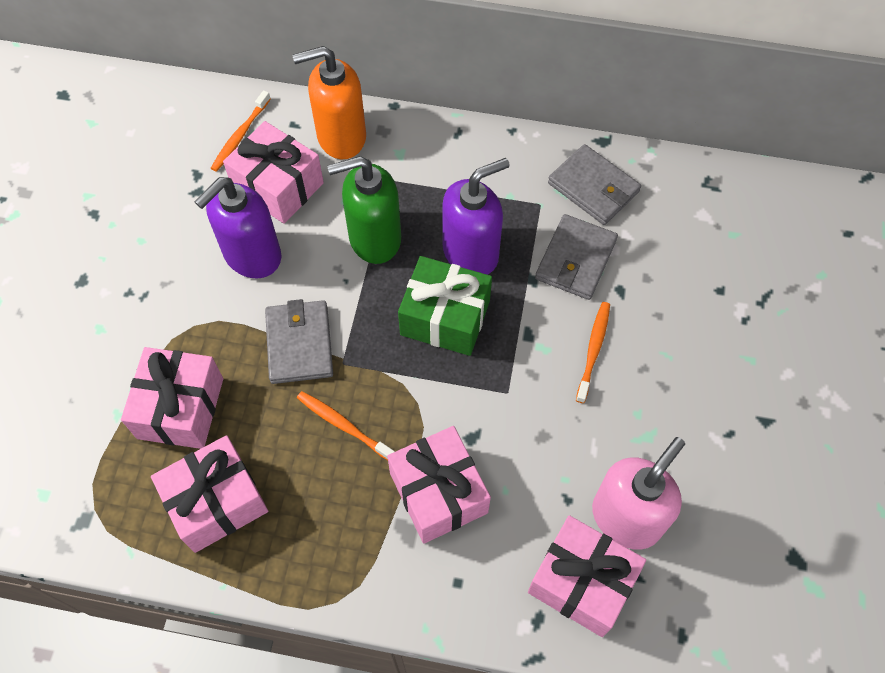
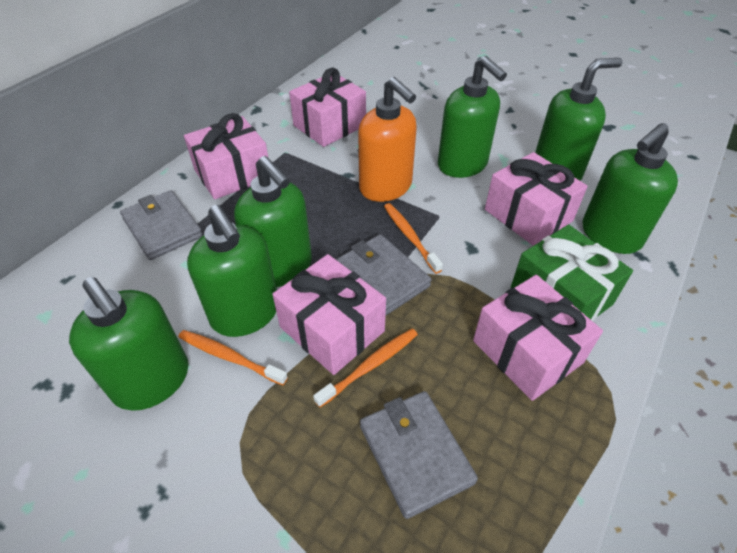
green soap dispenser: [327,156,401,264] = 1 -> [69,277,189,411] [187,205,277,337] [234,156,312,287] [438,56,507,178] [535,58,622,181] [582,123,678,254] = 6
pink soap dispenser: [592,437,685,550] = 1 -> none = 0
purple soap dispenser: [195,177,281,278] [443,158,510,275] = 2 -> none = 0

